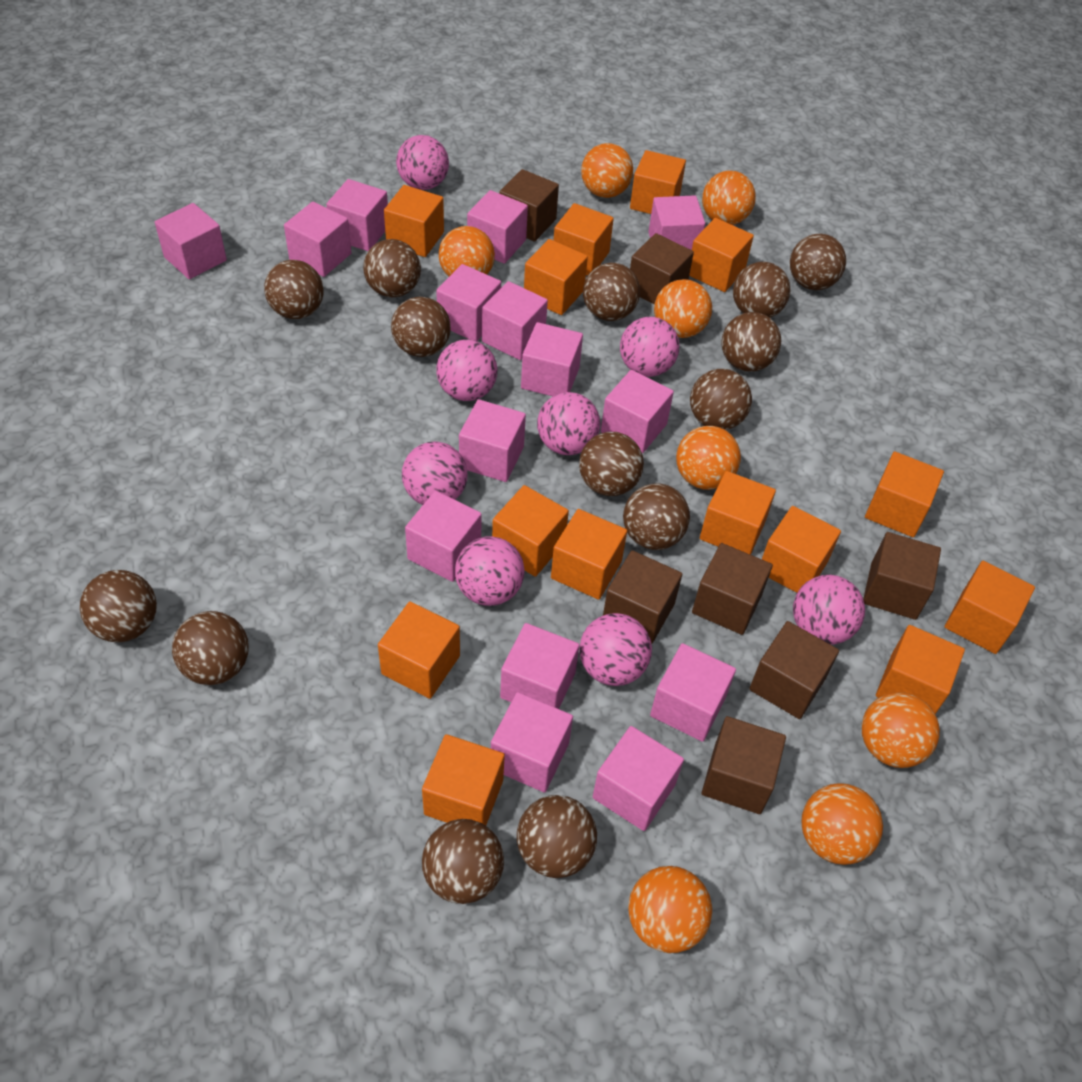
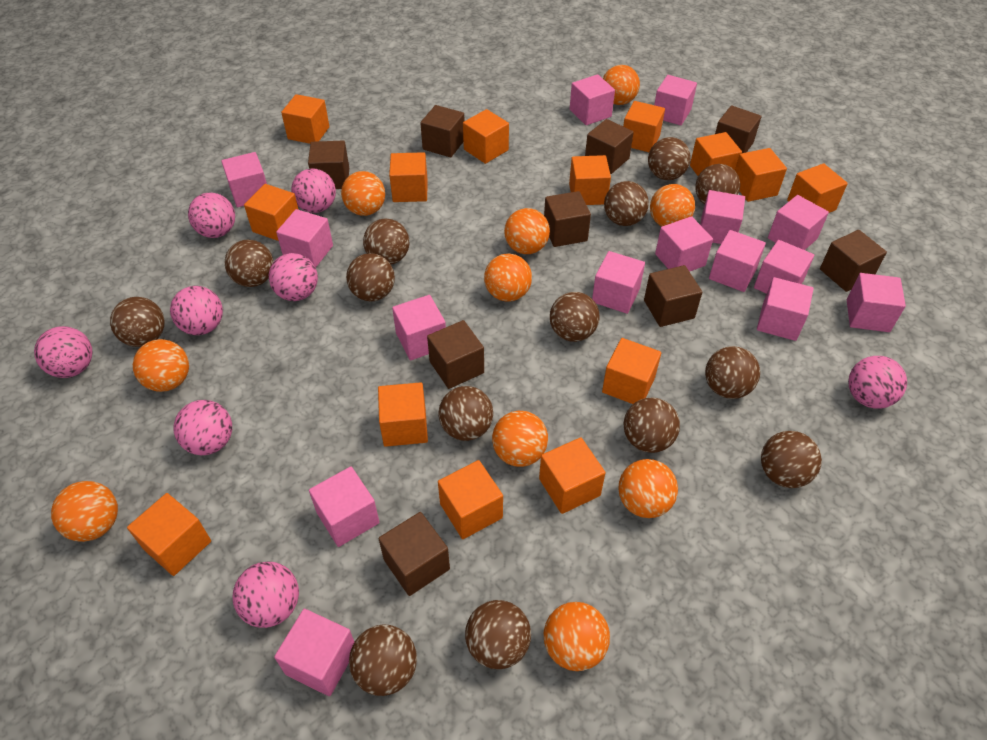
brown cube: [499,169,559,241] [603,550,682,644] [630,233,694,304] [692,543,773,635] [702,716,786,814] [749,621,839,719] [863,532,941,620] = 7 -> [308,140,349,189] [378,512,450,596] [420,105,464,157] [427,320,484,389] [544,191,591,247] [585,119,634,174] [644,265,702,327] [715,106,762,153] [820,230,887,292] = 9
orange ball: [439,226,495,277] [581,143,633,198] [628,866,712,953] [654,279,712,338] [676,426,741,490] [702,171,756,225] [802,783,883,865] [862,692,940,768] = 8 -> [51,481,118,542] [133,339,189,392] [341,171,385,216] [484,253,532,302] [492,411,548,467] [504,208,550,254] [544,602,610,671] [603,65,640,105] [618,459,678,518] [650,184,695,226] = 10

